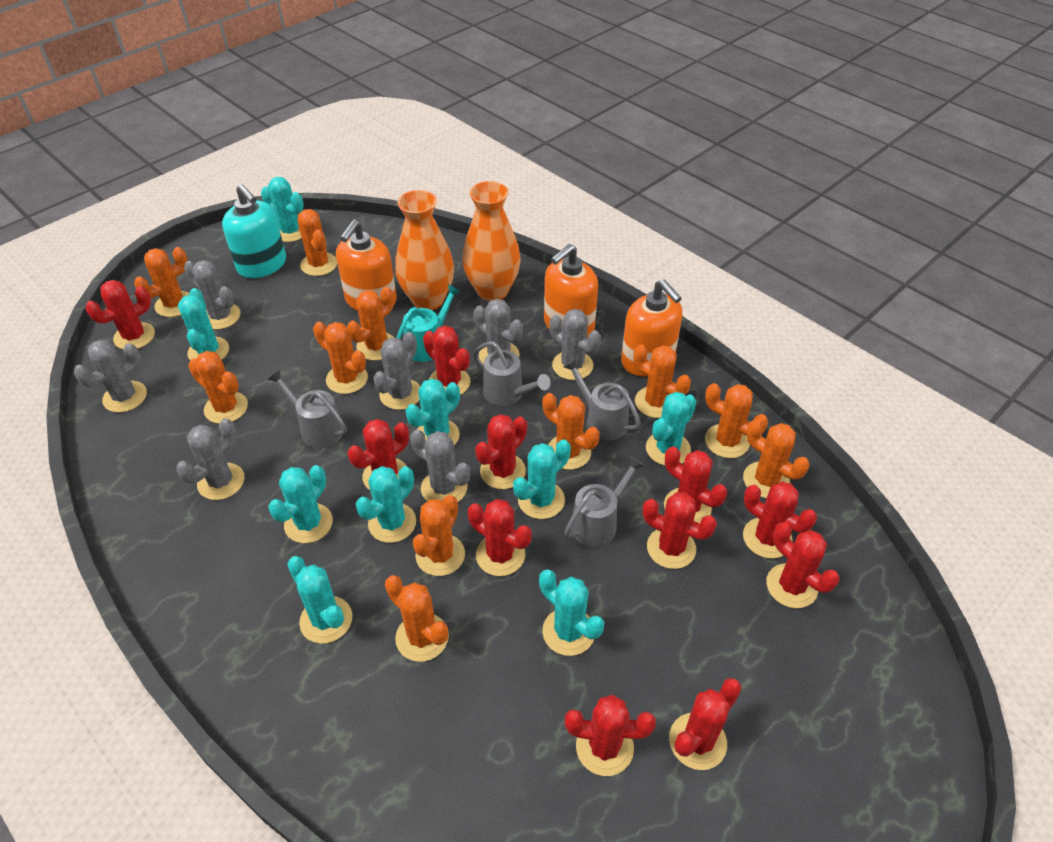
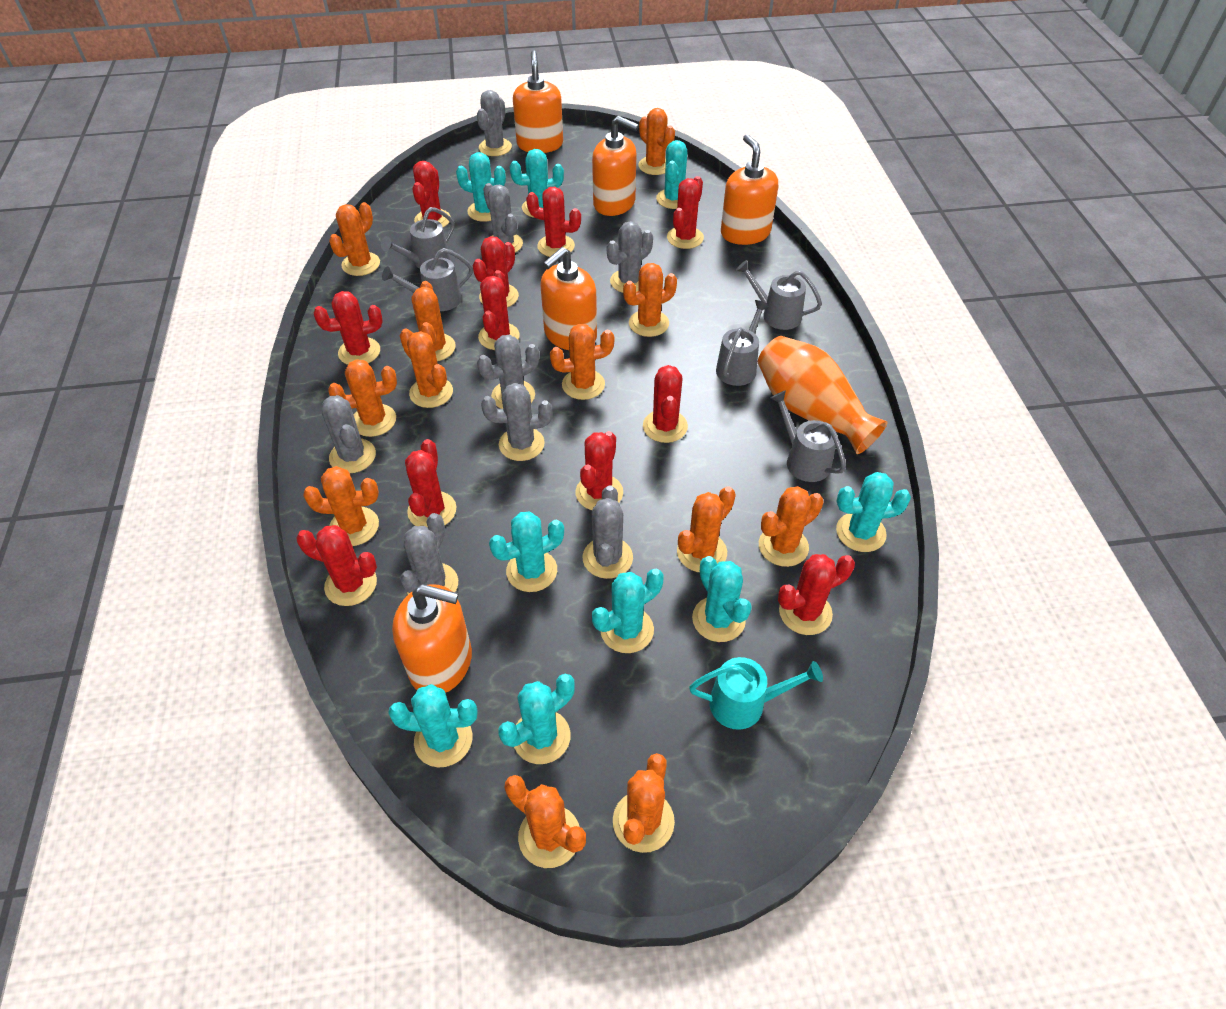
grey cactus: [74,340,147,412] [176,418,244,500] [184,260,240,330] [373,332,420,410] [410,429,470,502] [474,299,523,365] [549,309,601,380] = 7 -> [322,395,376,473] [400,513,458,594] [477,90,512,156] [477,335,539,409] [481,383,553,461] [483,183,523,253] [583,485,633,579] [606,221,653,293] = 8
grey watering can: [267,370,347,448] [473,341,551,406] [563,358,641,440] [564,456,645,547] = 4 -> [381,207,455,269] [382,248,473,311] [716,300,770,386] [736,260,822,330] [770,390,846,482] = 5
orange cactus: [134,247,189,317] [188,351,248,424] [297,209,337,276] [313,322,368,394] [347,287,394,360] [385,575,449,662] [413,495,465,576] [543,393,600,470] [634,344,691,418] [705,383,768,458] [743,419,810,498] = 11 -> [303,466,379,546] [328,359,397,437] [329,202,380,276] [400,328,453,408] [412,281,456,361] [505,775,586,868] [550,324,614,400] [613,753,675,853] [623,263,677,337] [638,108,675,175] [677,486,736,572] [759,486,824,567] = 12
orange soap dispenser: [336,220,397,311] [544,244,598,338] [621,279,682,376] = 3 -> [392,584,472,693] [513,50,563,153] [540,247,597,350] [592,116,639,216] [721,134,778,245] = 5
orange vase: [395,190,454,310] [462,181,521,301] = 2 -> [758,336,887,454] = 1
turquoise soap dispenser: [222,184,286,278] = 1 -> none = 0

